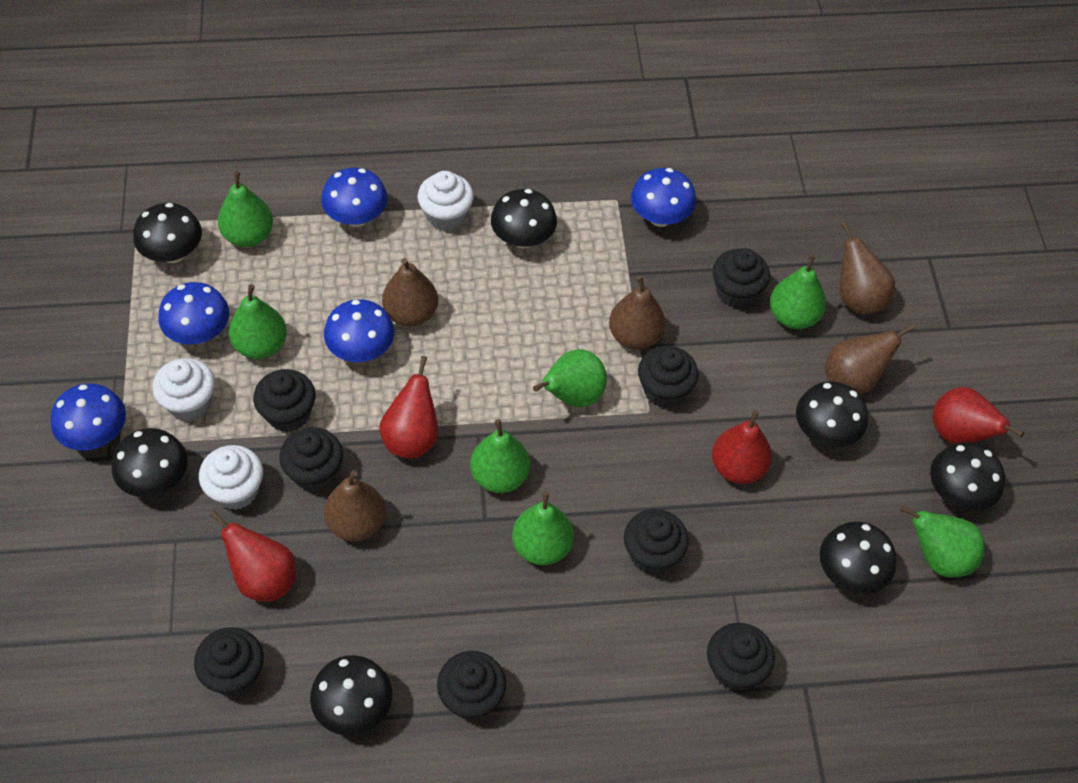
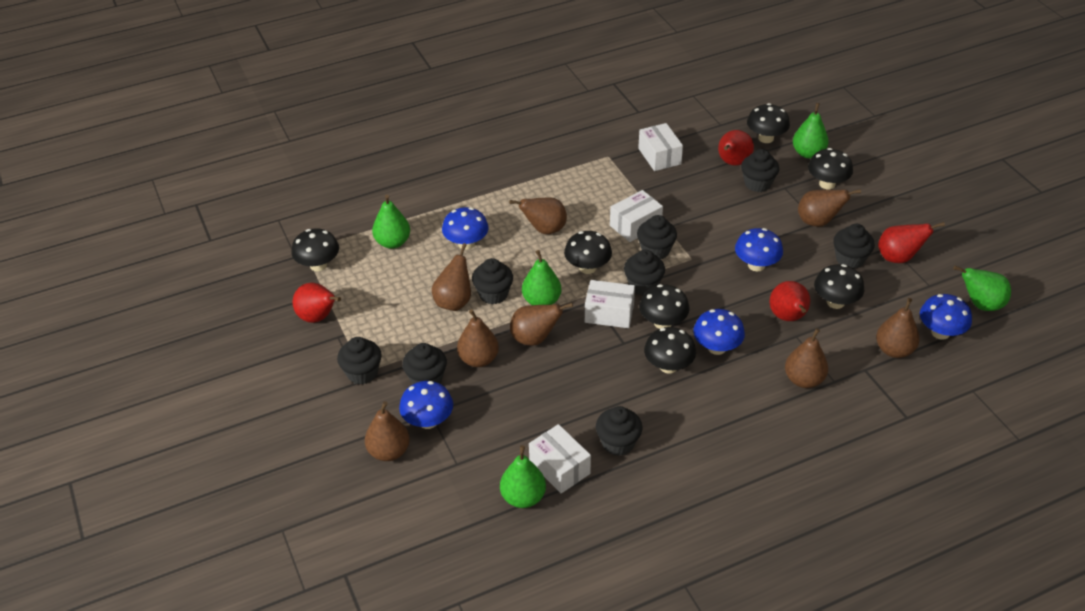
brown pear: [324,470,386,541] [382,258,438,327] [609,276,666,349] [825,323,916,394] [840,221,895,315] = 5 -> [365,401,410,461] [432,243,471,311] [457,309,499,367] [509,197,567,234] [510,303,573,346] [785,328,828,388] [798,189,861,227] [876,298,920,358] = 8
green pear: [218,171,273,247] [229,284,287,359] [470,419,530,493] [512,491,574,565] [533,349,607,407] [770,255,826,329] [900,505,985,578] = 7 -> [372,195,410,249] [500,445,546,508] [522,250,561,305] [793,103,829,159] [953,266,1011,311] = 5
white box: none = 0 -> [529,424,591,493] [585,280,635,328] [610,190,663,242] [638,123,683,171] = 4
white cupcake: [152,358,215,421] [199,445,263,510] [417,171,474,231] = 3 -> none = 0

